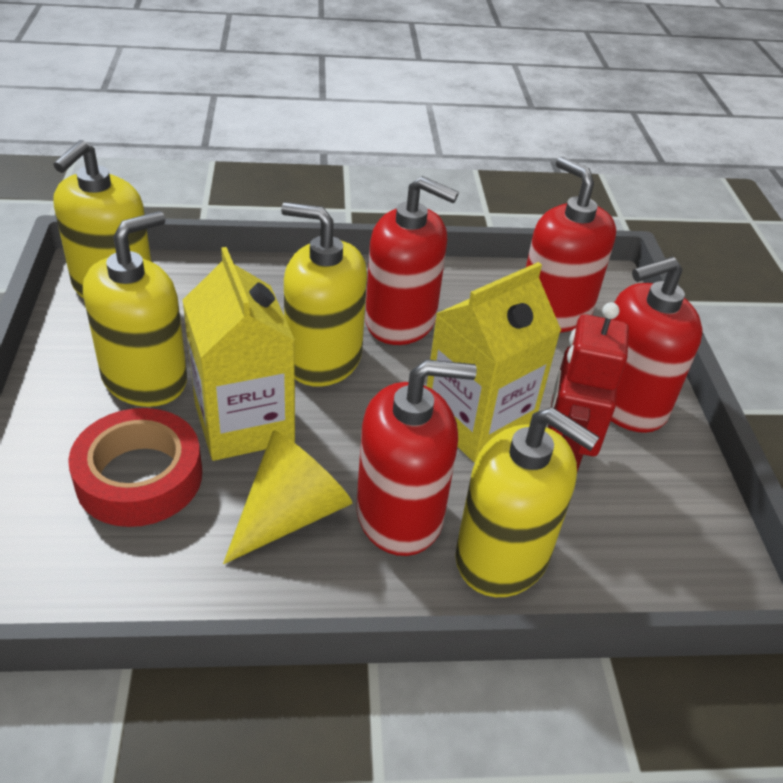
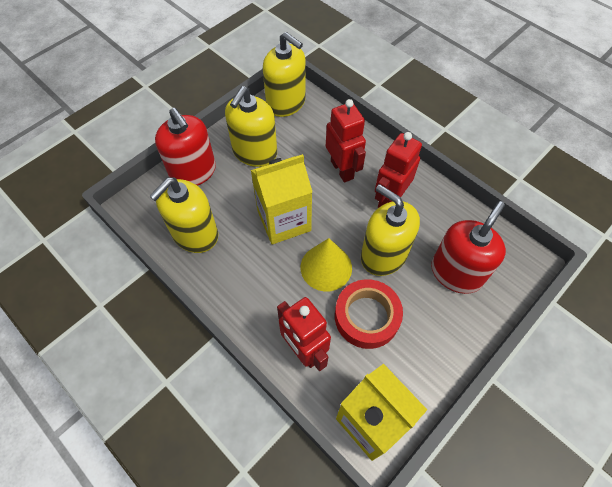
red robot: [548,302,629,472] = 1 -> [277,297,331,371] [326,99,366,183] [375,132,422,208] = 3
red soap dispenser: [357,359,477,556] [365,176,459,345] [526,157,616,333] [611,257,702,433] = 4 -> [155,108,216,186] [431,201,506,294] = 2

